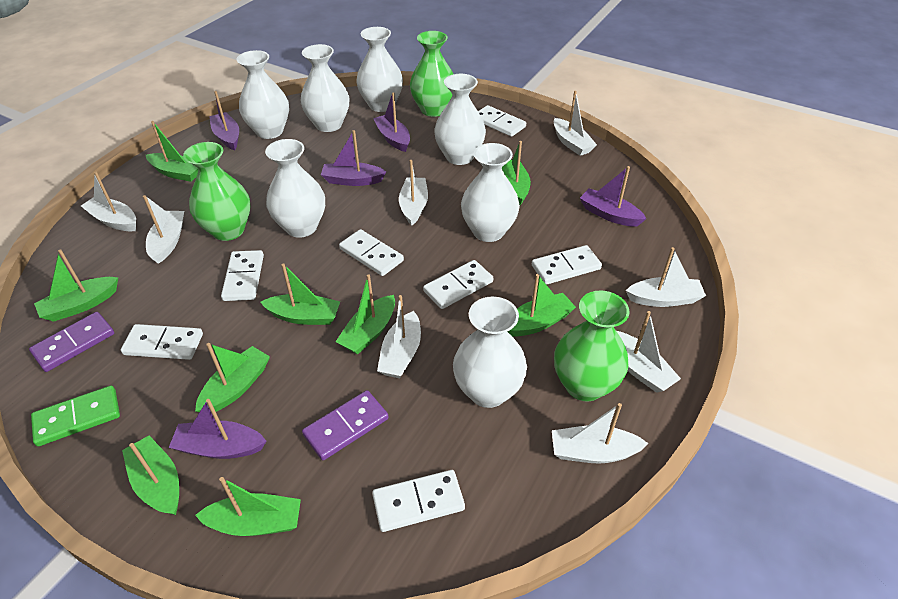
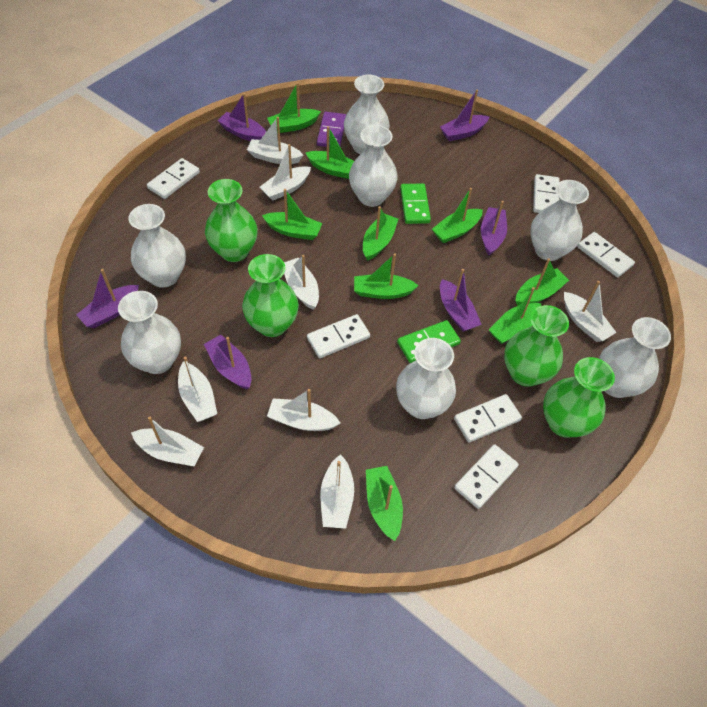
green domino: [31,386,120,446] = 1 -> [397,320,461,363] [400,184,431,224] = 2
green vase: [183,142,251,241] [410,31,453,117] [554,291,629,402] = 3 -> [205,179,258,262] [242,254,299,337] [504,305,569,387] [543,357,615,437] = 4
purple boat: [169,399,266,459] [209,91,239,150] [321,130,386,186] [373,92,410,152] [580,166,647,227] = 5 -> [76,269,139,328] [204,335,252,389] [217,93,266,141] [440,90,489,141] [440,269,482,332] [481,201,507,255] = 6
purple domino: [29,312,114,372] [302,390,389,460] = 2 -> [317,112,346,147] = 1
white domino: [121,324,203,360] [221,250,264,301] [339,229,404,276] [372,470,465,532] [423,260,493,309] [478,105,526,137] [532,245,602,285] = 7 -> [147,158,200,199] [307,314,370,358] [454,394,522,443] [454,444,519,509] [533,174,560,213] [577,232,635,277] = 6

